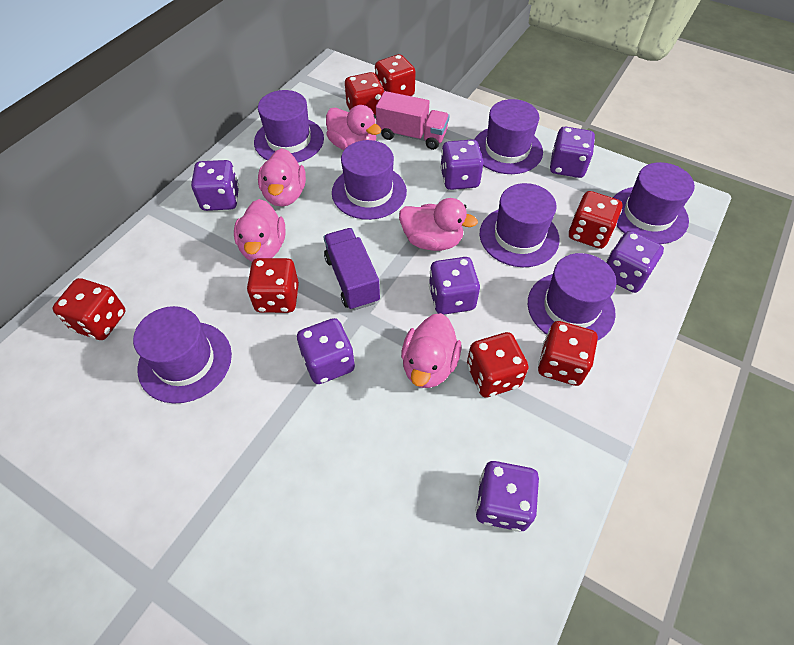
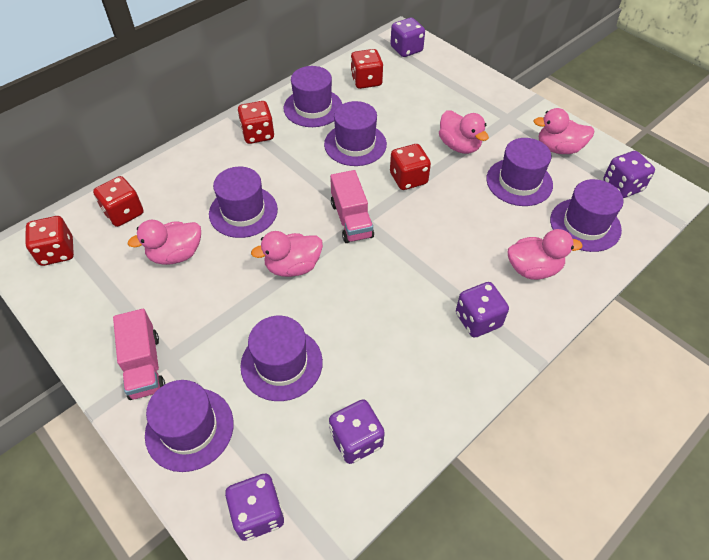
pink truck: [376,91,450,150] = 1 -> [113,309,165,400] [330,170,374,243] = 2
purple dice: [191,160,239,211] [297,318,355,384] [429,257,480,315] [440,139,484,190] [475,461,539,532] [550,127,595,178] [606,231,664,293] = 7 -> [225,474,284,541] [329,399,385,464] [391,18,425,57] [456,282,509,338] [603,151,655,198] = 5
purple truck: [324,228,380,310] = 1 -> none = 0
red dice: [53,278,126,340] [247,258,299,313] [345,72,384,115] [375,54,416,96] [467,332,529,397] [538,321,598,386] [569,191,622,249] = 7 -> [25,216,74,266] [93,176,144,227] [238,101,274,144] [351,49,383,89] [390,144,431,190] = 5

